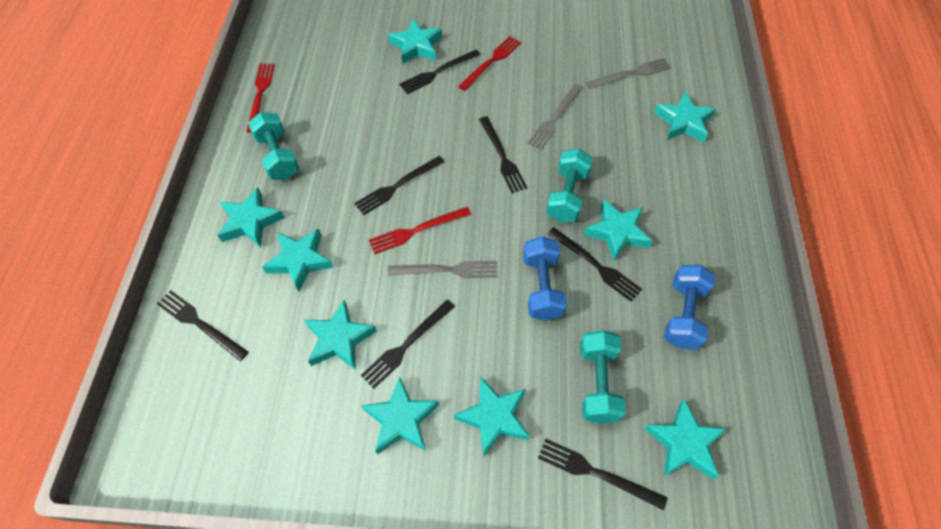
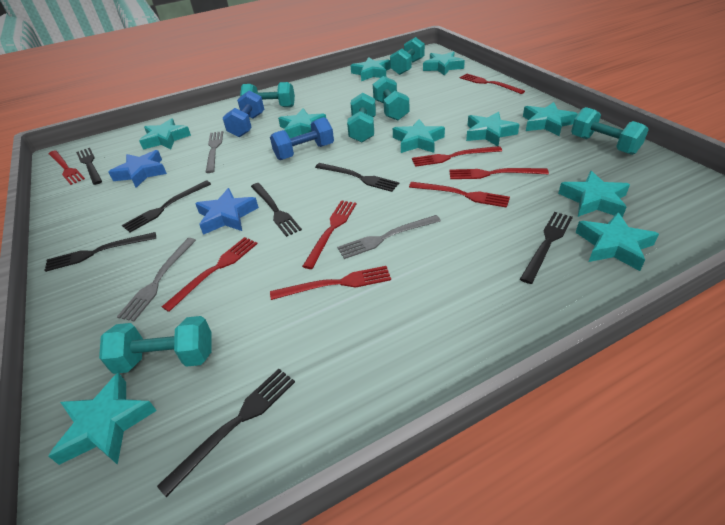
blue star: none = 0 -> [108,150,167,188] [195,188,259,235] = 2
red fork: [246,64,275,133] [369,207,471,254] [458,36,521,91] = 3 -> [49,150,85,185] [162,237,258,312] [270,266,391,300] [302,200,357,269] [409,182,510,208] [412,146,502,167] [449,168,549,179] [460,74,525,94] = 8
turquoise dumbbell: [248,112,300,180] [546,149,593,222] [580,330,626,423] = 3 -> [99,316,212,374] [240,82,295,107] [347,93,376,143] [373,76,409,120] [390,37,425,75] [571,107,649,155] = 6
turquoise star: [217,188,285,248] [262,229,334,292] [304,299,377,370] [361,377,439,454] [388,19,442,64] [454,377,530,456] [584,199,652,261] [644,399,727,479] [654,92,716,143] = 9 -> [48,372,157,465] [139,118,191,150] [278,108,326,138] [350,57,390,81] [393,119,445,153] [423,51,465,76] [466,112,520,146] [523,102,578,136] [558,171,630,218] [575,212,659,271] = 10

